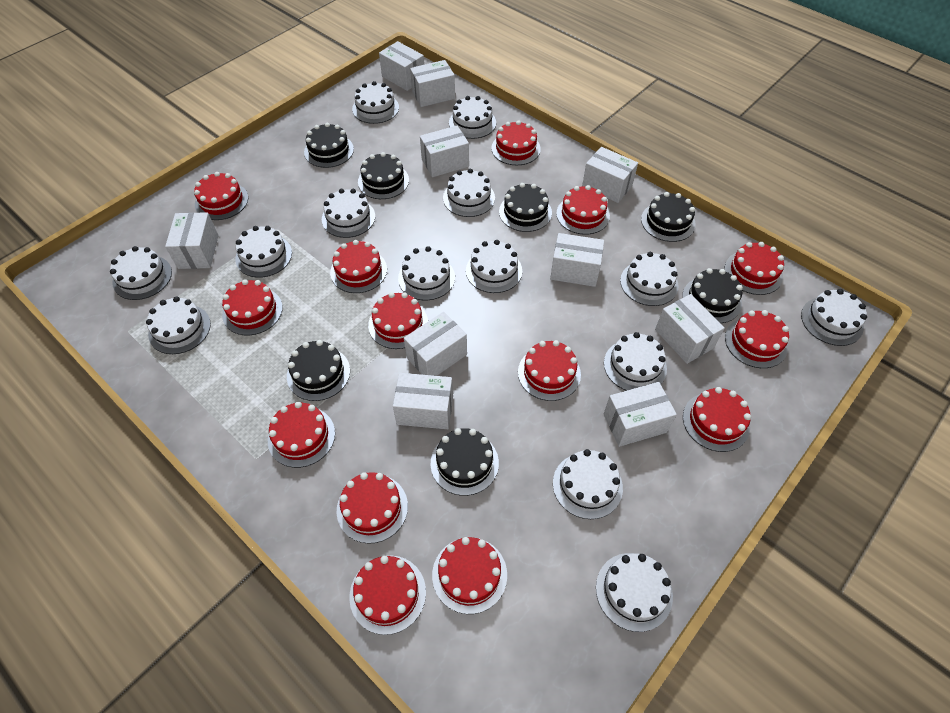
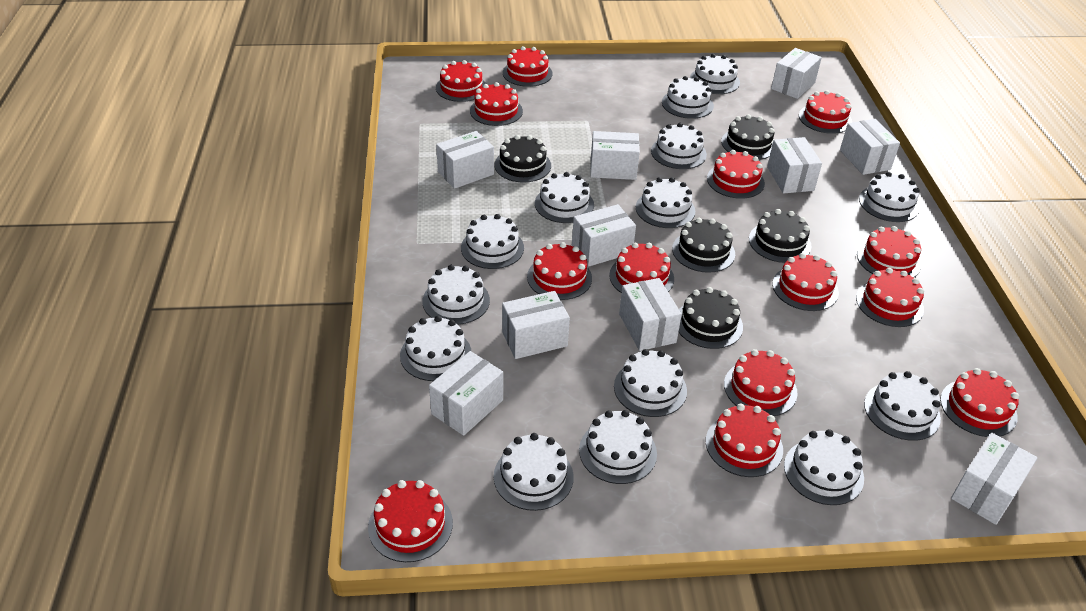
black cake: [287,340,350,401] [304,123,354,168] [358,152,409,199] [431,428,499,496] [499,183,552,232] [641,192,696,242] [682,268,743,323] = 7 -> [494,135,551,183] [672,218,735,273] [679,287,743,349] [721,114,774,160] [749,209,811,263] = 5

